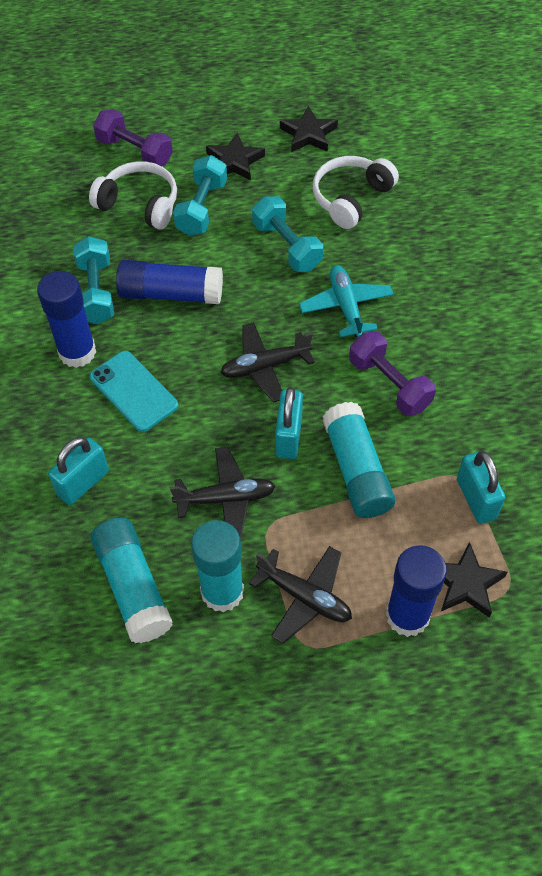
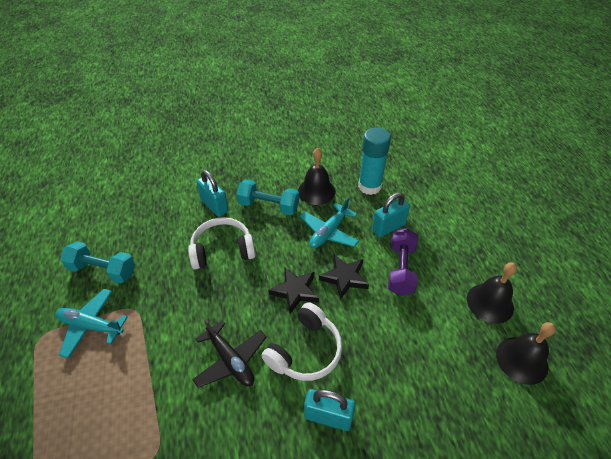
black bell: none = 0 -> [298,148,335,205] [467,262,517,324] [496,322,556,385] = 3
black plane: [170,447,276,540] [220,322,315,403] [249,546,352,644] = 3 -> [192,318,267,388] = 1
black star: [206,132,265,181] [280,106,338,152] [441,542,508,618] = 3 -> [268,267,319,314] [319,255,369,300] = 2
blue glue stick: [37,271,96,368] [116,260,223,304] [386,545,447,637] = 3 -> none = 0
purple dumbbell: [93,109,173,166] [349,331,436,416] = 2 -> [388,228,418,296] = 1
turquoise dumbbell: [73,236,114,324] [173,155,227,236] [252,196,323,272] = 3 -> [60,241,135,283] [237,179,299,215] = 2
turquoise glue stick: [90,518,173,643] [191,520,244,612] [322,402,395,518] = 3 -> [358,127,391,195] = 1
turquoise phone: [90,351,178,432] = 1 -> none = 0
turquoise plane: [299,265,394,337] = 1 -> [55,289,128,358] [300,197,359,248] = 2

